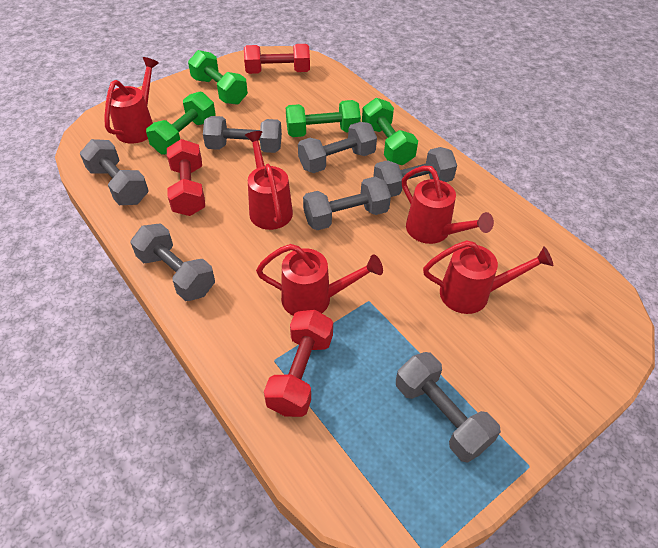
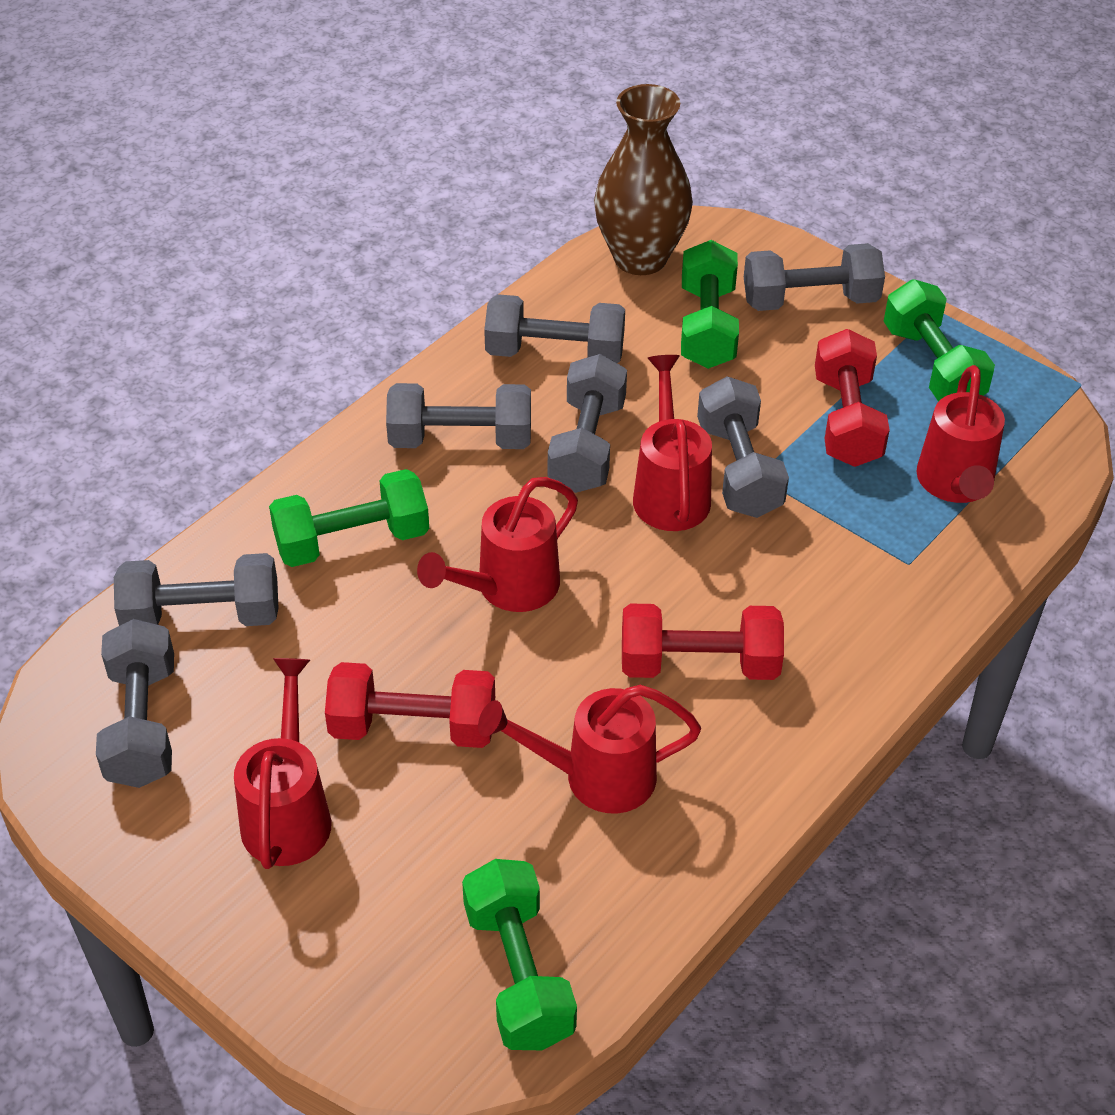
brown vase: none = 0 -> [594,84,693,275] = 1

